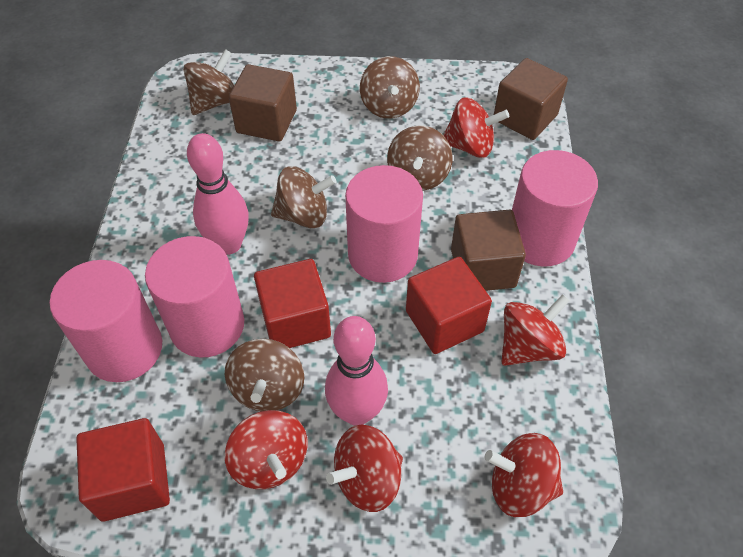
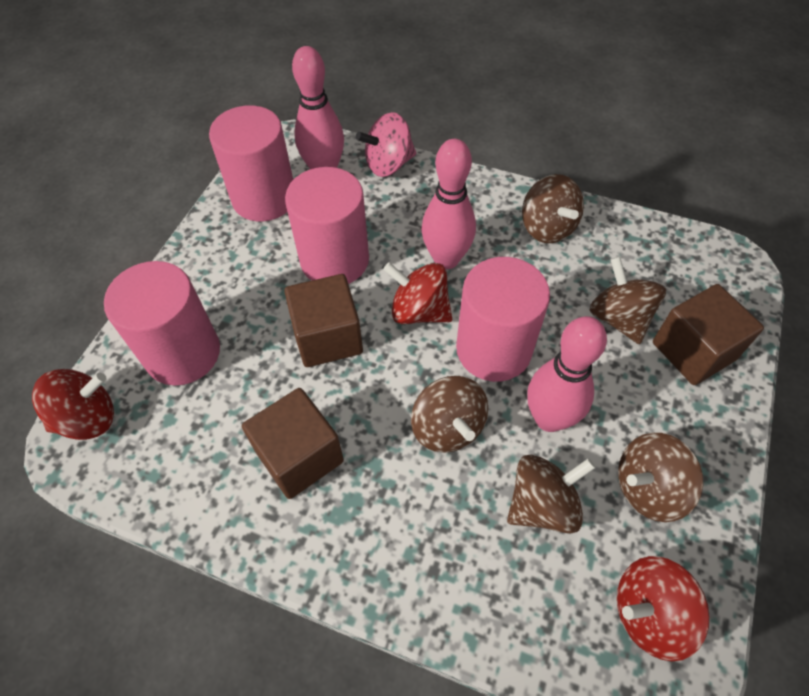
pink bowling pin: [187,133,249,255] [325,316,388,426] = 2 -> [292,46,344,169] [421,139,476,269] [527,316,607,432] = 3
pink spinning top: none = 0 -> [356,112,416,177] = 1
red cube: [76,418,170,522] [254,259,331,348] [406,257,492,354] = 3 -> none = 0
red spinning top: [225,410,308,489] [326,425,403,512] [443,98,509,158] [485,433,563,517] [502,294,570,366] = 5 -> [32,369,114,440] [383,262,452,324] [617,556,710,661] = 3

